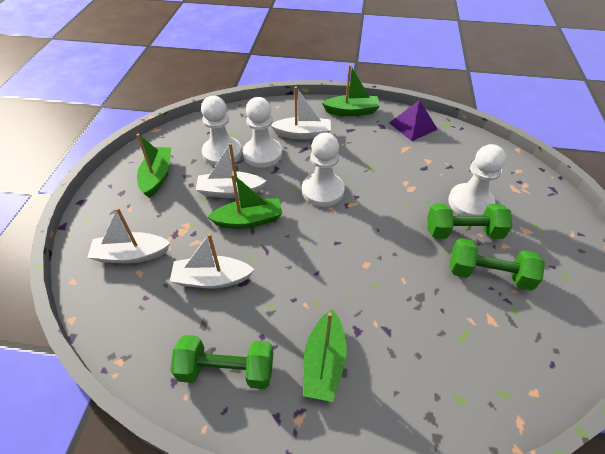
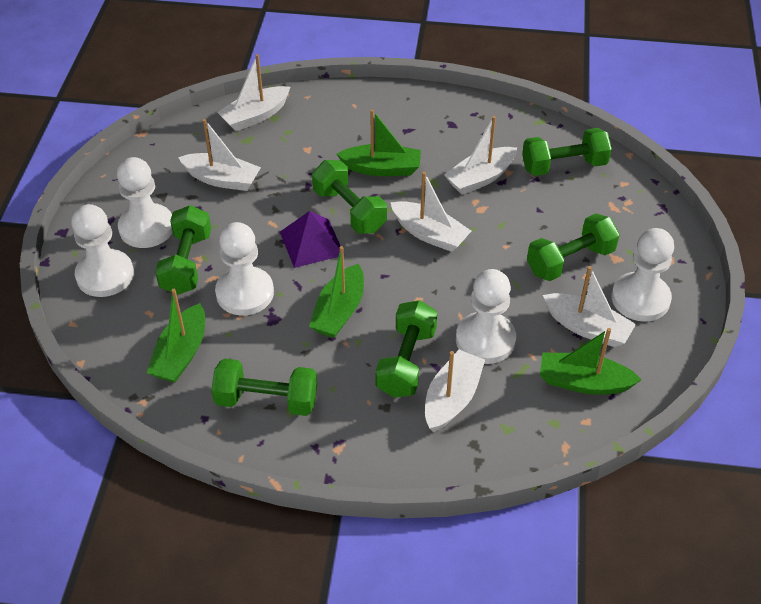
green dumbbell: [170,335,273,389] [427,204,512,239] [450,238,545,291] = 3 -> [155,205,211,295] [211,359,317,416] [312,160,387,234] [375,300,438,397] [522,128,612,176] [527,213,620,281] = 6
white boat: [87,208,170,263] [170,233,255,289] [196,143,266,198] [271,86,331,140] = 4 -> [178,119,261,191] [217,54,290,131] [390,172,471,252] [425,350,485,432] [444,116,517,195] [543,266,636,347] = 6
white pawn: [201,96,242,166] [243,97,282,168] [302,133,344,207] [448,144,506,216] = 4 -> [71,204,134,297] [117,157,173,248] [215,222,274,316] [456,269,516,364] [611,228,674,322] = 5

